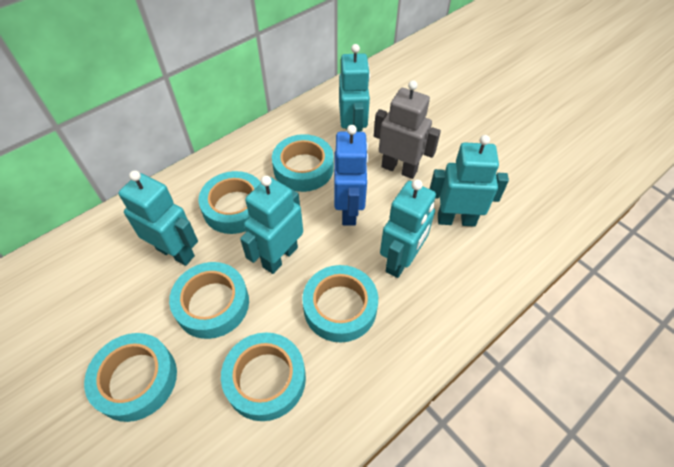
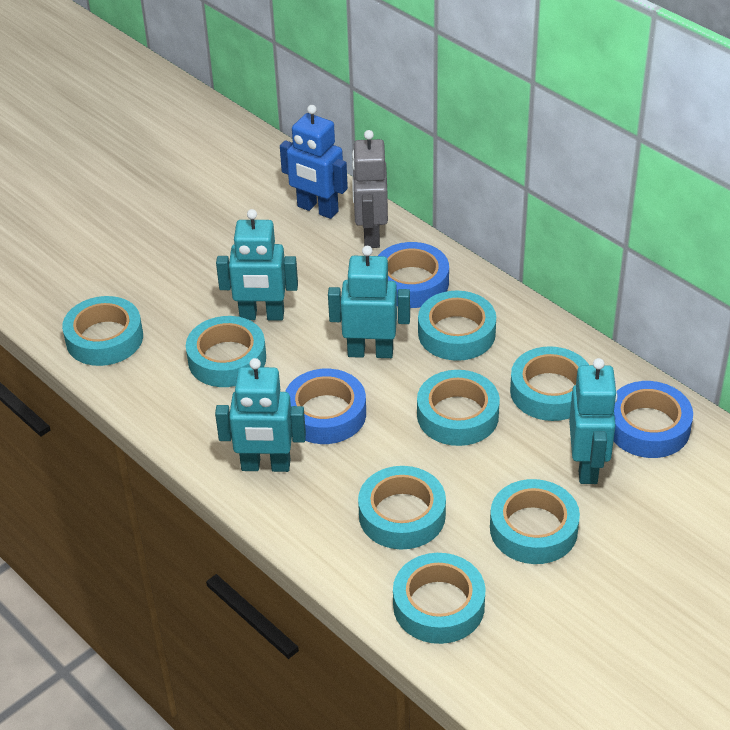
blue tape: none = 0 -> [285,369,366,444] [378,242,449,308] [613,381,693,458] = 3
turquoise robot: [118,170,198,266] [240,176,303,274] [339,44,370,132] [380,179,436,278] [430,135,509,227] = 5 -> [215,358,306,472] [216,209,298,321] [328,246,410,358] [569,358,618,484] = 4
turquoise tape: [84,333,177,422] [169,262,249,339] [199,171,261,234] [221,332,306,421] [272,134,334,192] [302,265,378,342] = 6 -> [62,296,143,366] [186,316,266,387] [358,466,446,550] [393,553,486,644] [417,370,500,446] [418,291,496,361] [490,479,580,564] [510,346,589,421] = 8

